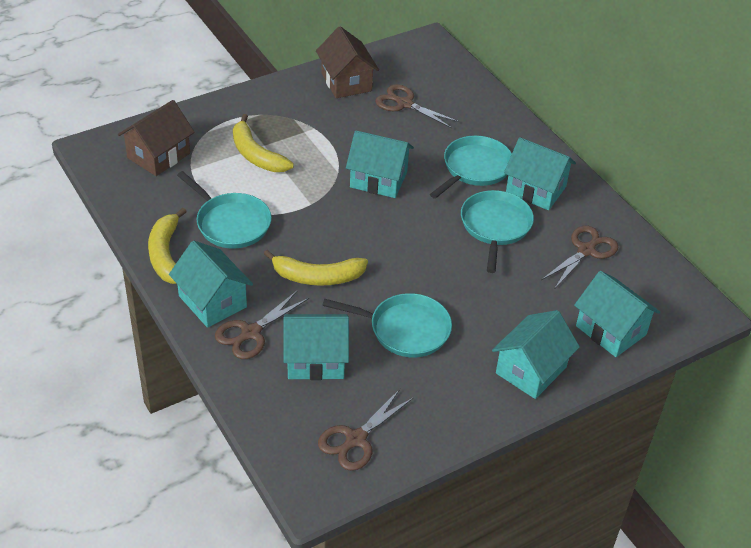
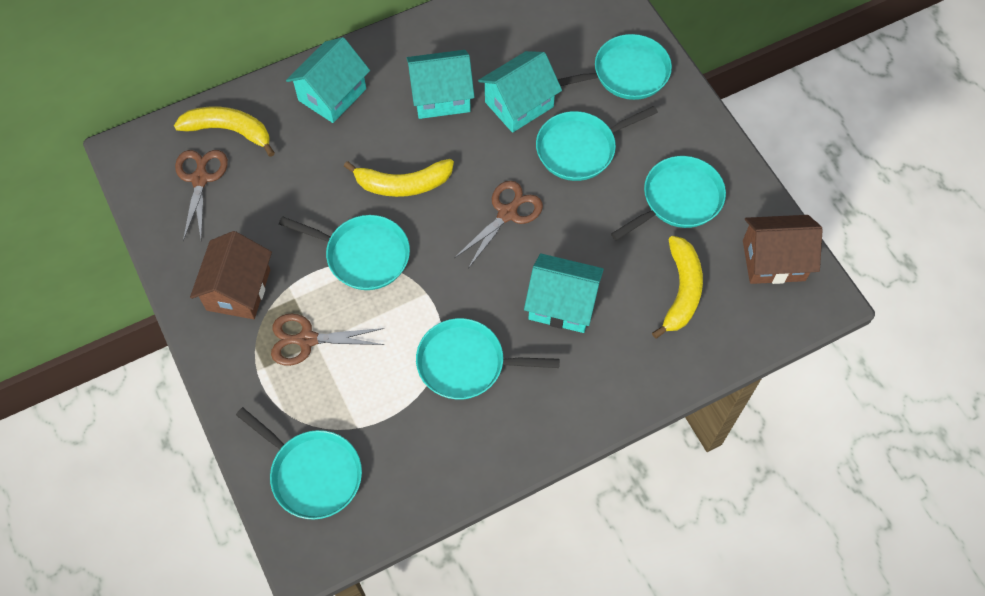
brown scissors: [215,290,309,359] [318,389,414,471] [375,84,459,128] [541,225,618,288] = 4 -> [175,150,228,241] [271,314,384,366] [455,181,543,268] = 3
turquoise house: [169,241,253,328] [283,314,349,380] [346,130,414,198] [492,310,580,399] [504,137,576,210] [574,271,660,357] = 6 -> [286,37,370,123] [406,50,474,119] [478,51,562,133] [524,253,604,333] = 4
turquoise pan: [177,171,272,249] [322,293,452,357] [430,136,512,199] [461,190,534,273] = 4 -> [236,407,362,519] [279,215,410,290] [416,318,559,400] [536,106,658,181] [557,34,672,100] [611,156,726,241] = 6

